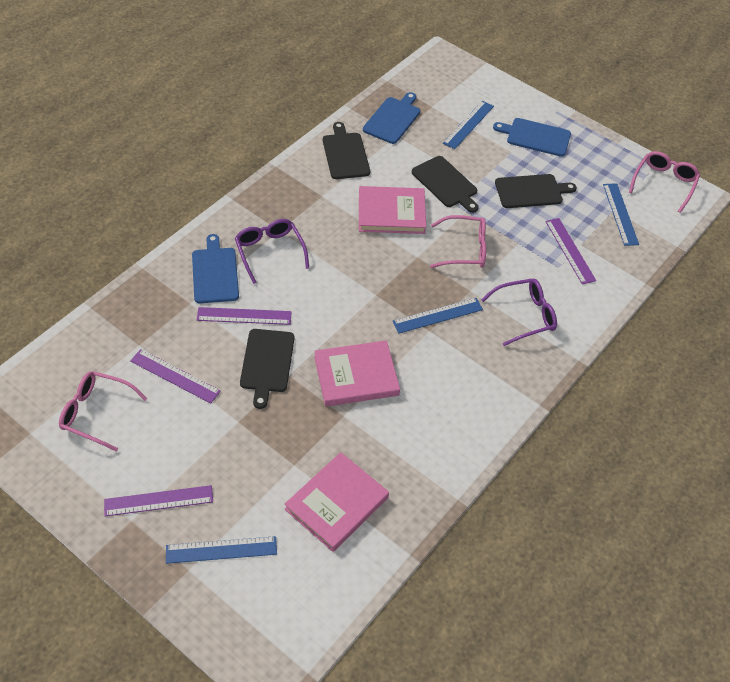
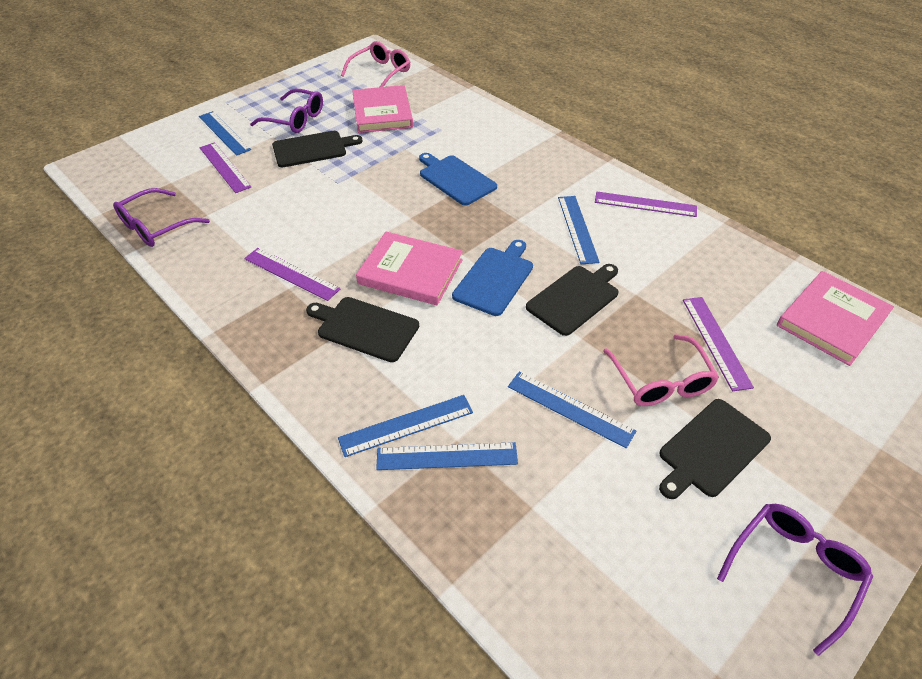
blue cutting board: [192,234,239,303] [363,92,420,144] [493,118,571,157] = 3 -> [419,153,497,206] [452,240,533,316] = 2
blue ruler: [166,536,277,564] [393,298,483,334] [443,101,494,149] [603,183,639,246] = 4 -> [199,111,251,156] [338,395,473,457] [376,442,518,470] [508,371,636,448] [558,196,600,264] = 5
pink glasses: [59,371,147,452] [430,215,486,268] [629,151,700,213] = 3 -> [341,41,410,87] [603,334,719,406] = 2
purple glasses: [235,219,309,284] [481,279,557,346] = 2 -> [113,188,210,247] [250,89,323,133] [717,504,873,656] = 3

